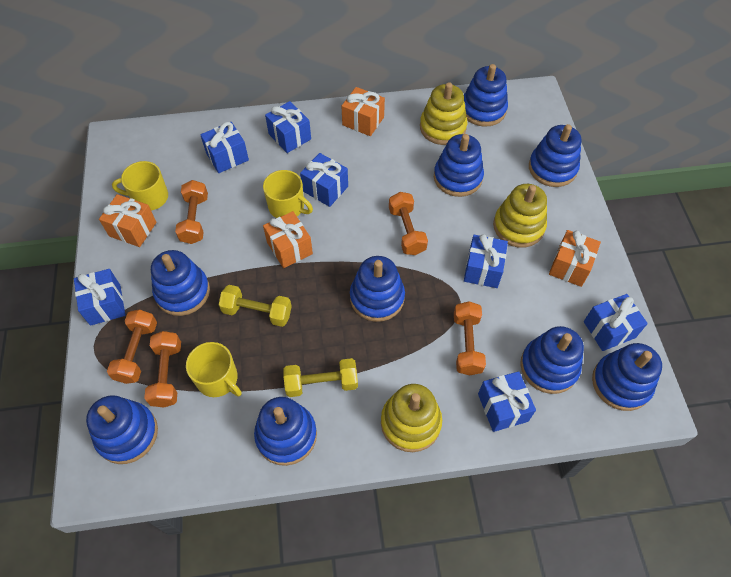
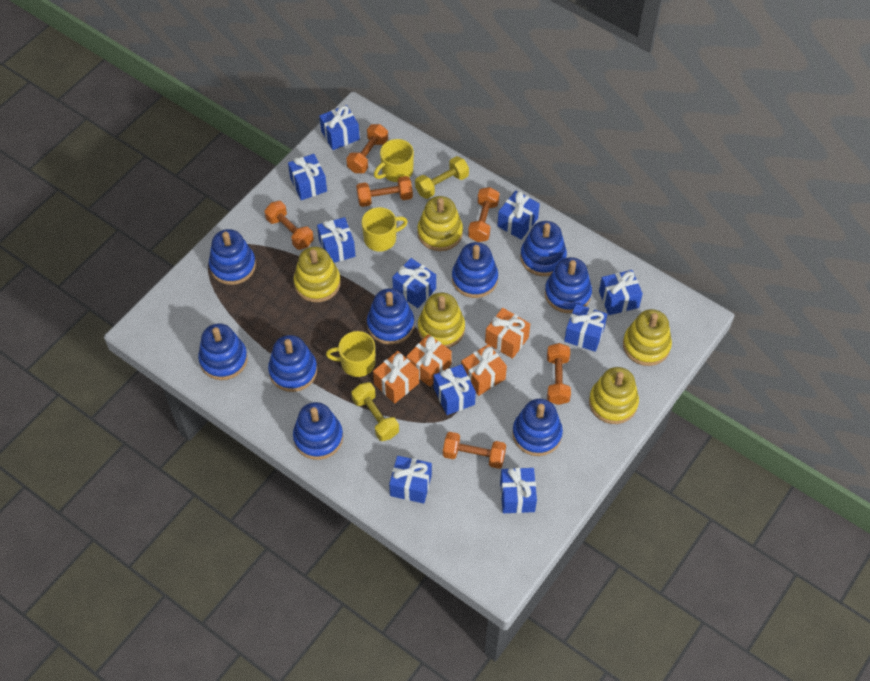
blue gift: [74,269,125,326] [200,122,249,173] [265,101,311,153] [300,153,348,207] [464,234,508,288] [478,371,536,432] [584,294,648,351] = 7 -> [288,154,327,200] [317,217,355,263] [320,105,360,150] [389,456,432,504] [392,258,436,308] [434,364,476,415] [497,191,540,239] [500,468,537,513] [564,304,607,352] [599,270,643,315] = 10
orange dumbbell: [107,309,157,384] [144,331,181,407] [175,180,208,244] [389,192,428,255] [454,301,486,376] = 5 -> [264,201,314,250] [346,124,388,173] [356,176,413,207] [443,432,506,469] [468,187,500,242] [547,343,571,405] = 6
yellow stacking toy: [381,384,442,452] [420,82,467,145] [493,184,547,248] = 3 -> [294,247,341,302] [417,196,463,251] [418,293,465,348] [589,367,639,424] [623,309,672,366] = 5

